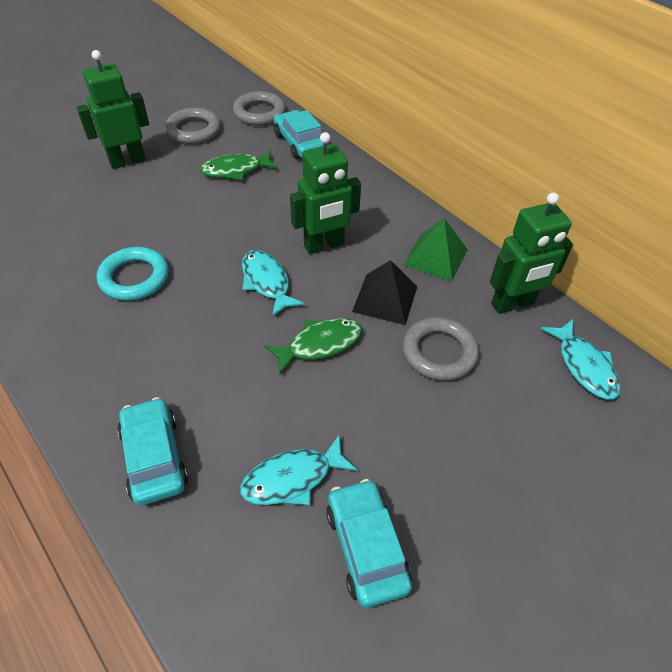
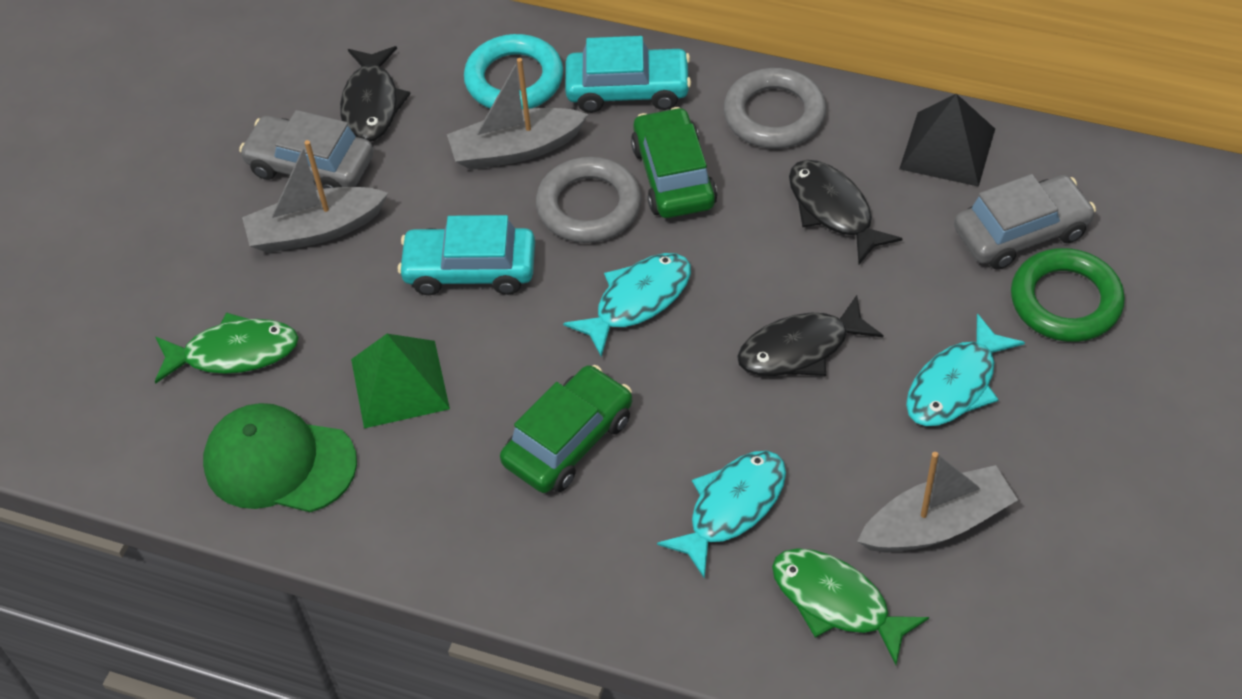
black fish: none = 0 -> [340,46,411,142] [737,295,884,376] [789,160,902,264] = 3
green cap: none = 0 -> [203,403,357,512] = 1
green car: none = 0 -> [500,365,632,493] [631,107,717,218] = 2
green ring: none = 0 -> [1011,248,1125,342] = 1
green robot: [77,50,149,169] [290,132,361,254] [490,192,573,314] = 3 -> none = 0
grey boat: none = 0 -> [242,140,388,253] [447,58,588,170] [857,452,1018,552] = 3
grey car: none = 0 -> [239,110,374,189] [954,174,1096,269] = 2
grey ring: [165,108,221,144] [233,91,286,126] [402,317,479,381] = 3 -> [536,157,641,243] [724,68,826,149] = 2
turquoise car: [117,397,188,506] [274,110,323,159] [326,479,412,608] = 3 -> [398,215,535,295] [565,36,691,113] = 2

